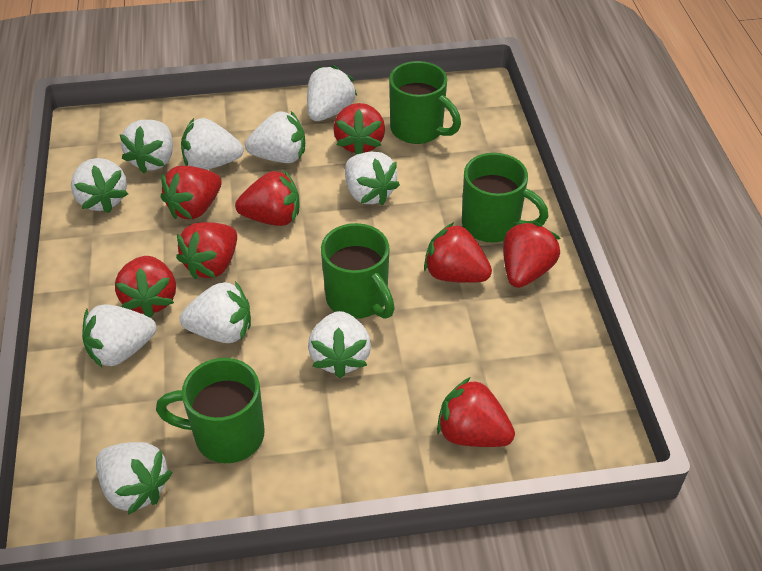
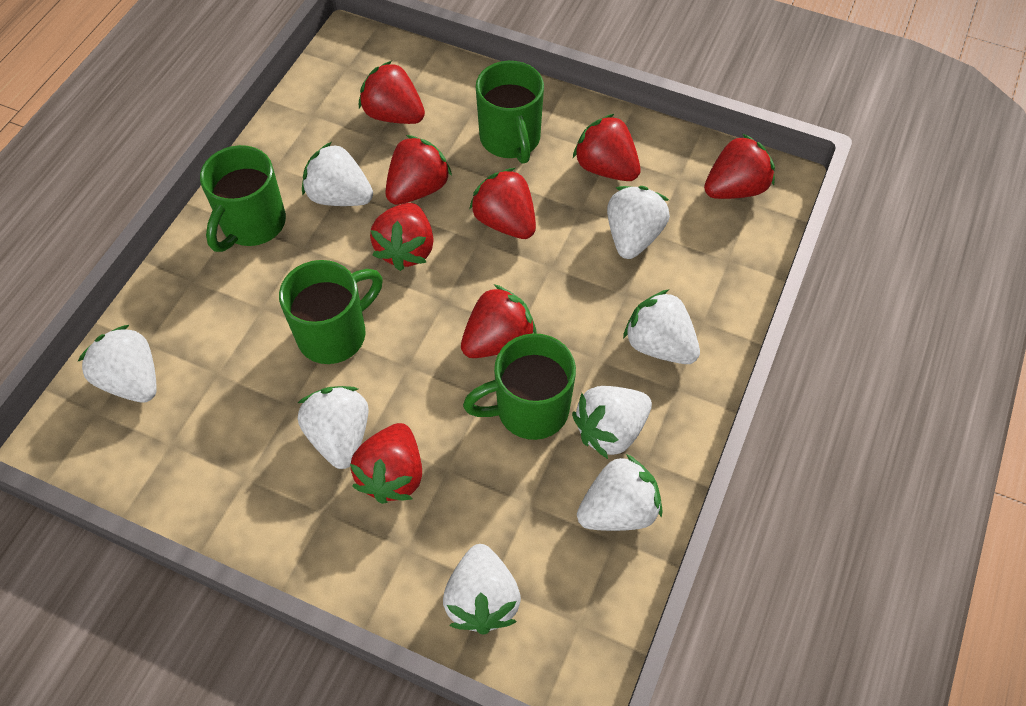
white strawberry: [71,158,128,213] [82,304,156,367] [96,442,172,515] [119,120,173,174] [180,281,251,343] [181,118,244,170] [245,111,305,163] [307,65,357,121] [308,311,371,378] [345,152,400,206] = 10 -> [78,325,157,403] [298,386,369,469] [302,142,373,206] [443,544,521,635] [572,386,652,459] [577,454,662,531] [607,186,670,259] [623,289,700,364] = 8

